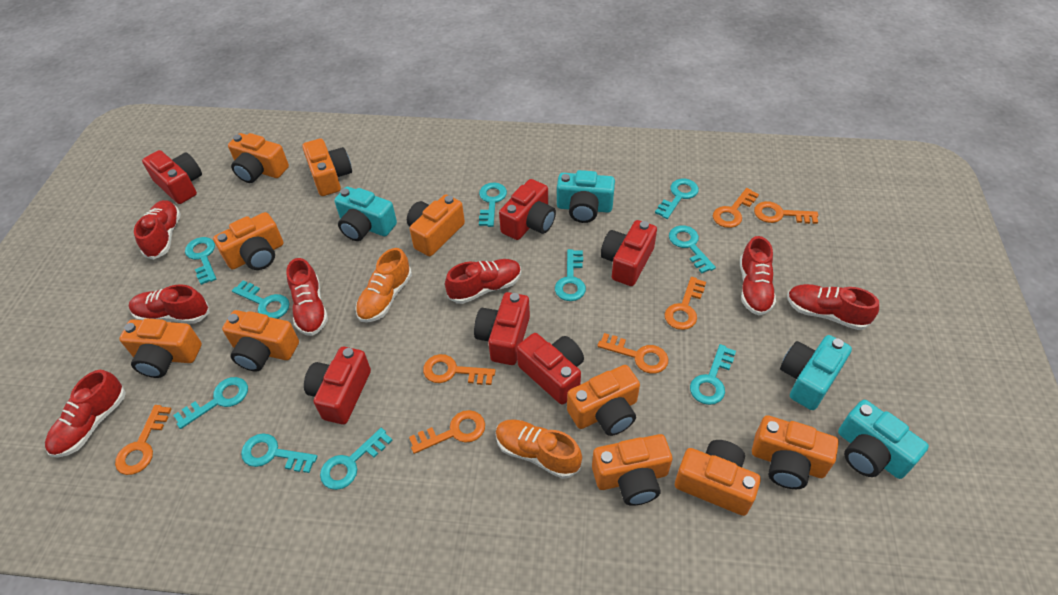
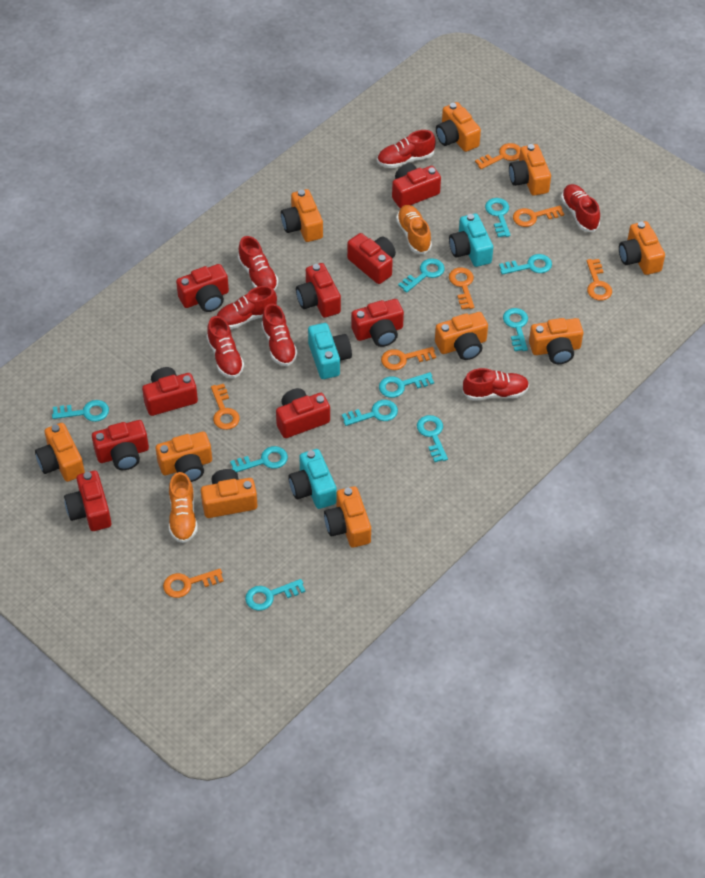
red camera: [142,150,202,204] [304,347,371,424] [474,292,530,365] [499,179,556,240] [517,333,584,405] [601,220,657,286] = 6 -> [64,471,111,531] [92,420,149,470] [142,367,198,416] [176,264,229,312] [276,388,330,438] [296,263,341,318] [347,233,396,284] [351,299,404,347] [392,163,441,208] = 9
turquoise camera: [335,187,397,241] [557,170,615,223] [780,335,852,410] [838,400,929,479] = 4 -> [288,449,337,509] [308,323,352,379] [449,213,493,267] = 3

